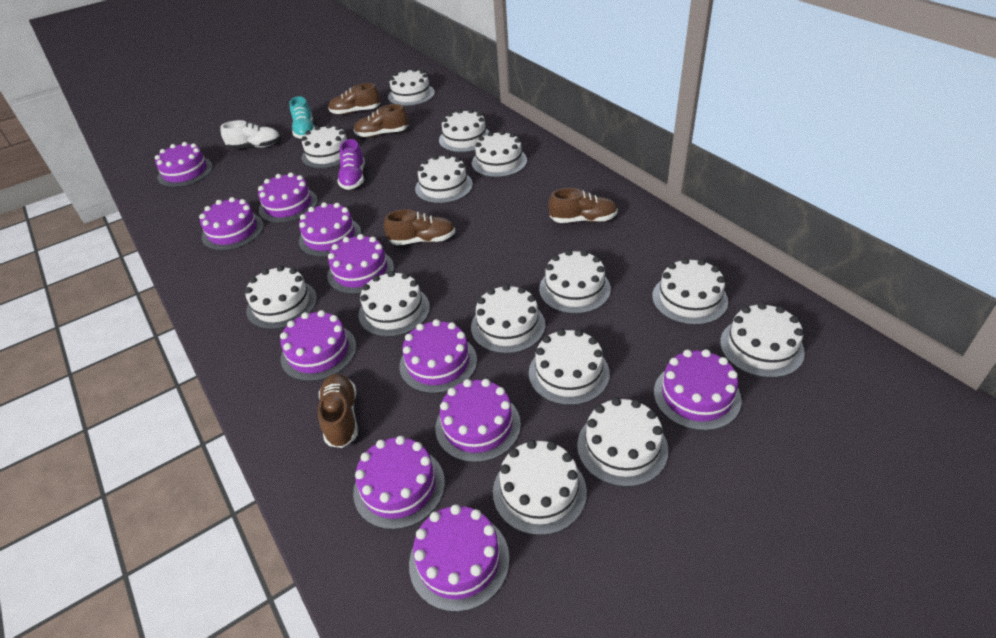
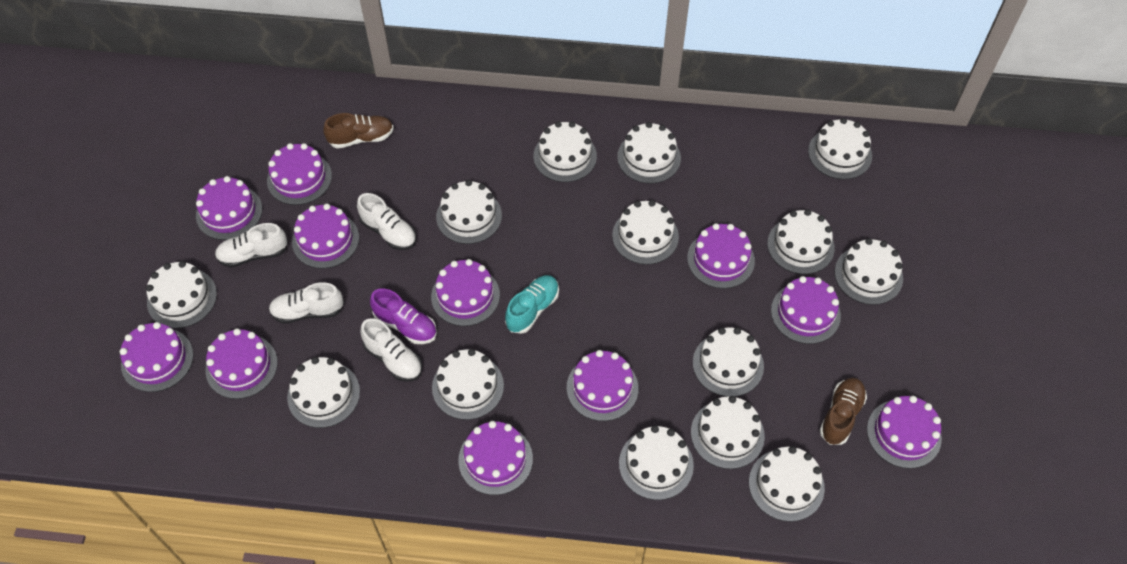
brown shoe: [318,374,358,448] [328,83,380,115] [354,104,408,137] [384,209,455,245] [548,188,618,223] = 5 -> [323,113,394,149] [820,378,867,445] = 2
white shoe: [220,120,281,149] = 1 -> [215,223,288,268] [269,282,344,324] [357,193,416,250] [360,318,422,381] = 4

